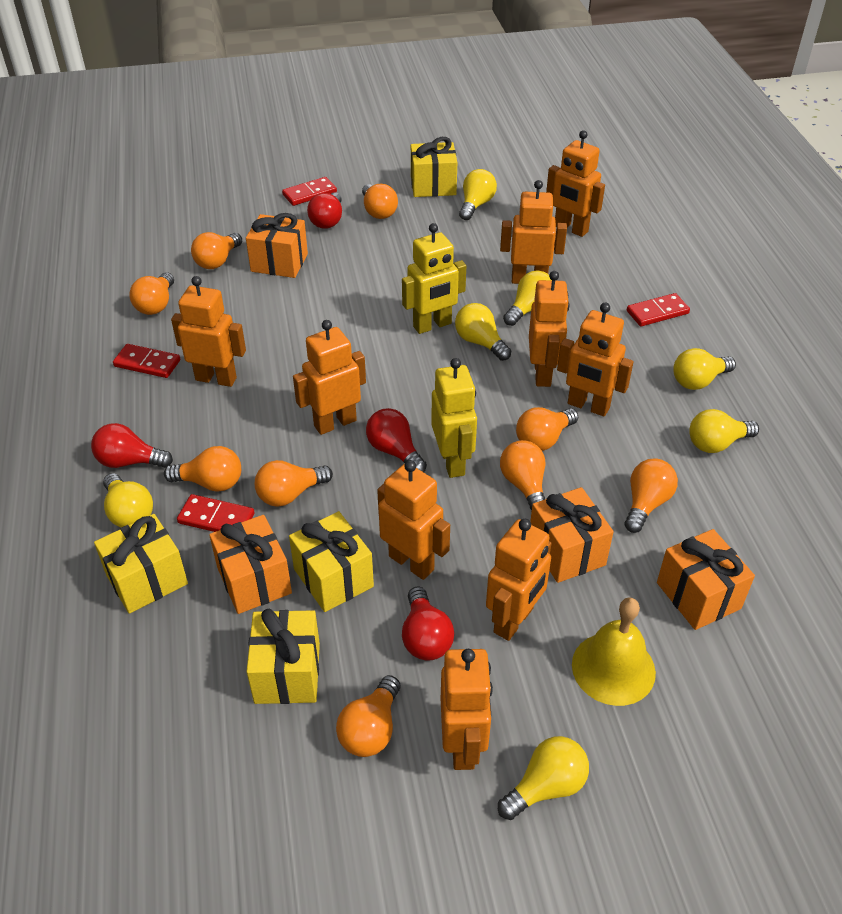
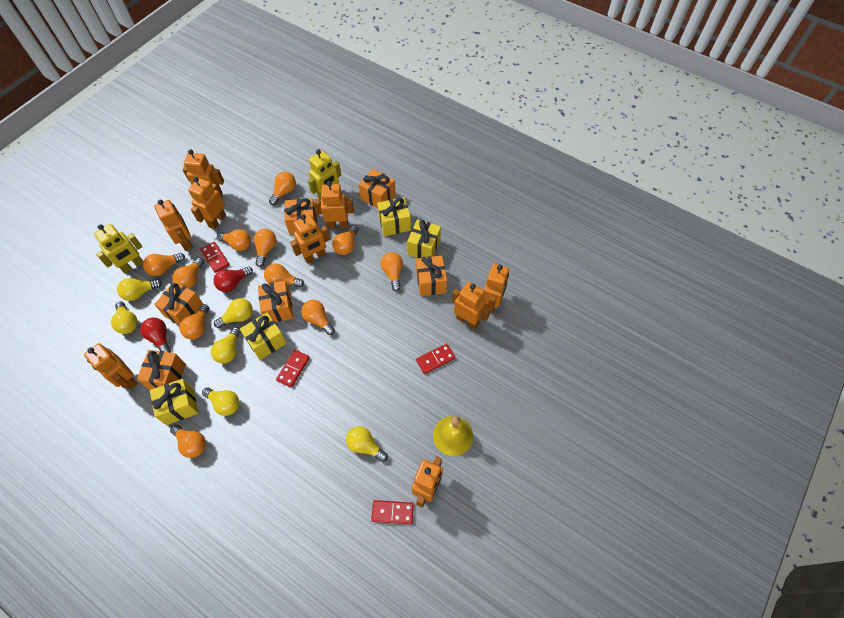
orange gift: [209,515,292,614] [246,213,308,278] [530,487,614,583] [657,529,755,630] = 4 -> [137,350,186,390] [154,281,203,325] [258,281,293,322] [284,198,317,235] [359,169,396,208] [416,255,447,296] = 6
orange light bulb: [129,272,174,315] [164,446,241,492] [191,232,242,269] [255,460,333,507] [336,675,400,757] [362,184,398,219] [500,440,546,513] [516,407,578,451] [624,459,678,533] = 9 -> [143,253,185,276] [170,424,206,458] [172,258,204,289] [179,304,209,339] [217,229,251,251] [254,229,276,267] [264,263,304,288] [269,172,296,205] [301,300,335,335] [332,226,358,255] [381,252,403,291] = 11
red light bulb: [91,423,173,468] [307,192,342,228] [366,408,427,472] [402,587,454,661] = 4 -> [140,317,171,353] [213,266,253,292] = 2
yellow light bulb: [103,473,153,527] [455,303,511,361] [459,169,497,220] [498,736,589,820] [503,271,551,326] [673,348,736,390] [689,409,759,453] = 7 -> [111,301,138,334] [117,278,162,301] [202,388,239,416] [211,327,241,363] [214,298,253,328] [346,426,388,462] = 6

